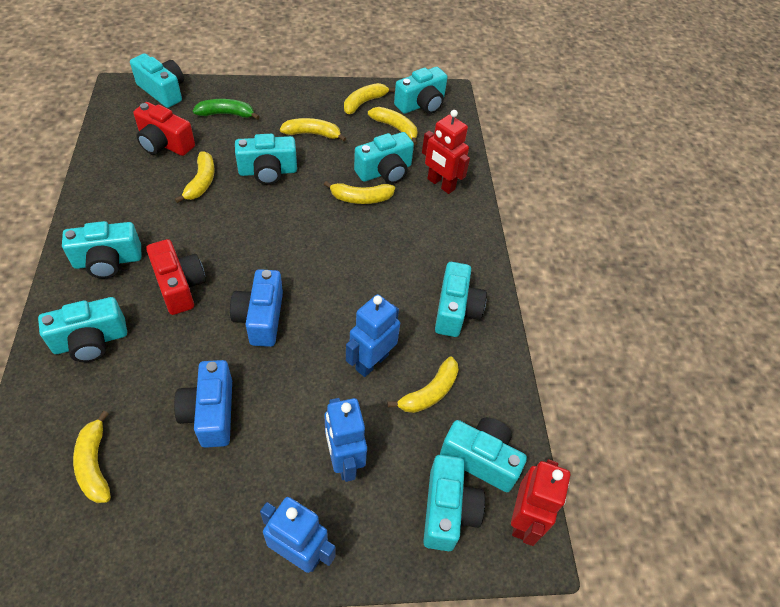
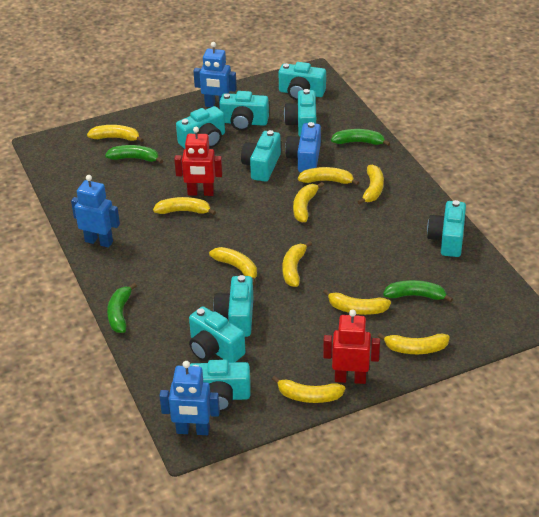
blue camera: [174,360,232,448] [230,269,283,347] = 2 -> [285,122,321,172] = 1
green banana: [193,99,260,120] = 1 -> [105,145,163,163] [107,283,137,333] [331,129,390,146] [383,280,453,303] = 4
red camera: [133,102,195,156] [146,239,206,315] = 2 -> none = 0
yellow banana: [73,411,111,503] [175,152,215,203] [280,118,346,142] [324,181,395,204] [344,83,395,114] [368,107,418,145] [388,357,459,413] = 7 -> [87,125,144,142] [153,197,216,215] [209,247,257,285] [272,376,345,403] [282,241,312,287] [293,182,324,222] [298,167,359,185] [323,289,391,315] [357,165,384,205] [377,333,450,354] = 10

